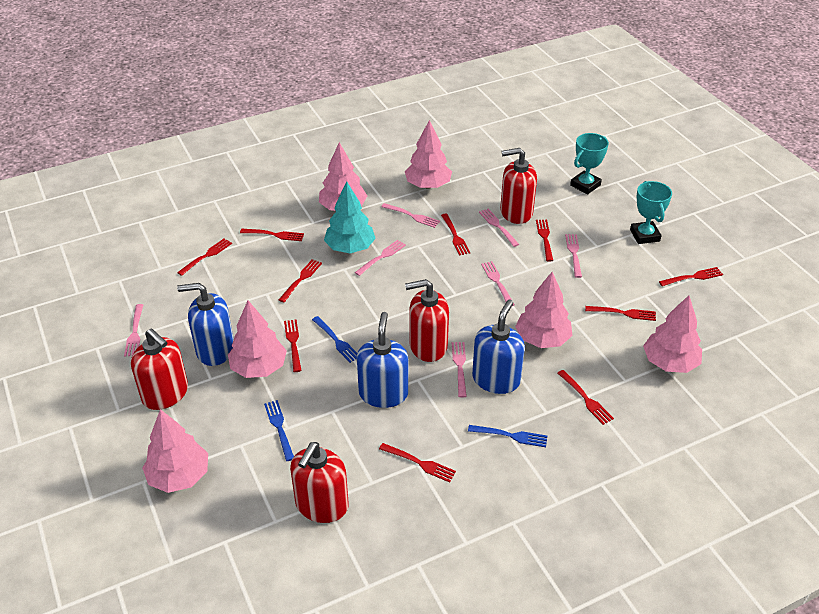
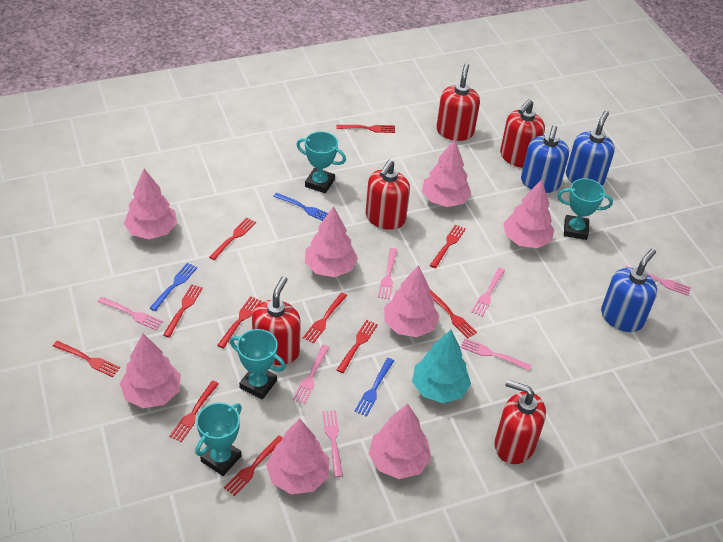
pink tree: [142,409,208,493] [228,300,287,378] [319,142,367,211] [405,120,452,189] [515,272,573,348] [643,295,702,373] = 6 -> [120,333,181,408] [124,169,177,239] [266,418,329,494] [305,206,358,277] [369,403,431,479] [384,265,439,337] [422,139,471,207] [503,179,554,248] = 8
red fork: [177,238,232,276] [240,229,304,241] [279,259,322,302] [284,319,302,372] [379,443,456,482] [441,214,470,256] [536,220,553,262] [558,370,614,425] [585,306,656,321] [659,267,723,286] = 10 -> [53,341,120,377] [163,284,203,338] [169,380,219,442] [209,218,256,260] [217,296,261,349] [224,435,283,496] [303,293,347,344] [336,125,395,133] [337,320,378,373] [429,290,477,339] [430,224,466,268] = 11
red soap dispenser: [131,329,188,410] [290,442,349,523] [405,279,449,362] [500,148,537,224] = 4 -> [252,276,301,365] [366,160,410,230] [436,63,480,141] [495,380,546,464] [500,99,545,168] = 5
turquoise trophy: [570,133,609,194] [630,181,672,244] = 2 -> [195,403,242,476] [230,329,286,400] [296,131,346,193] [557,178,613,240] = 4

